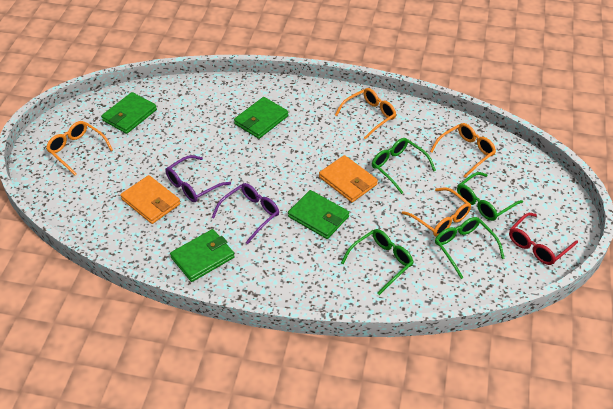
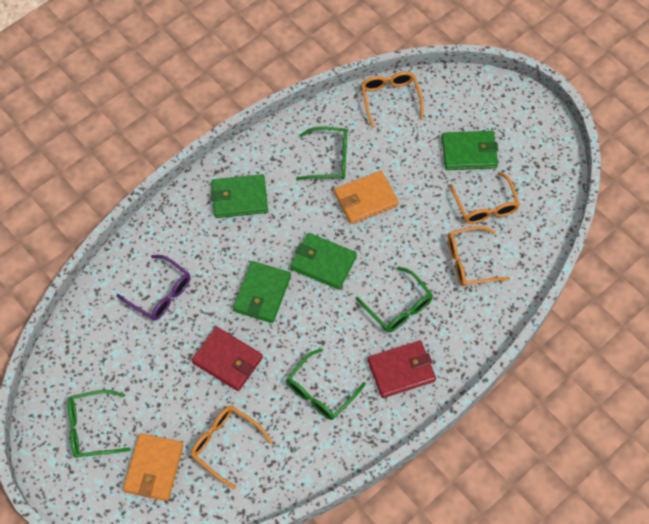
purple glasses: [166,155,231,202] [212,183,279,244] = 2 -> [116,255,190,320] = 1
red glasses: [509,213,578,265] = 1 -> none = 0
red wallet: none = 0 -> [192,327,263,391] [368,340,436,398] = 2

